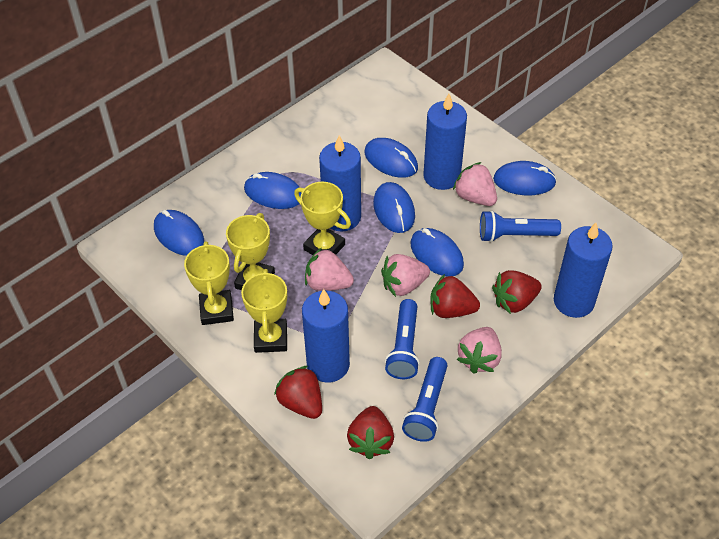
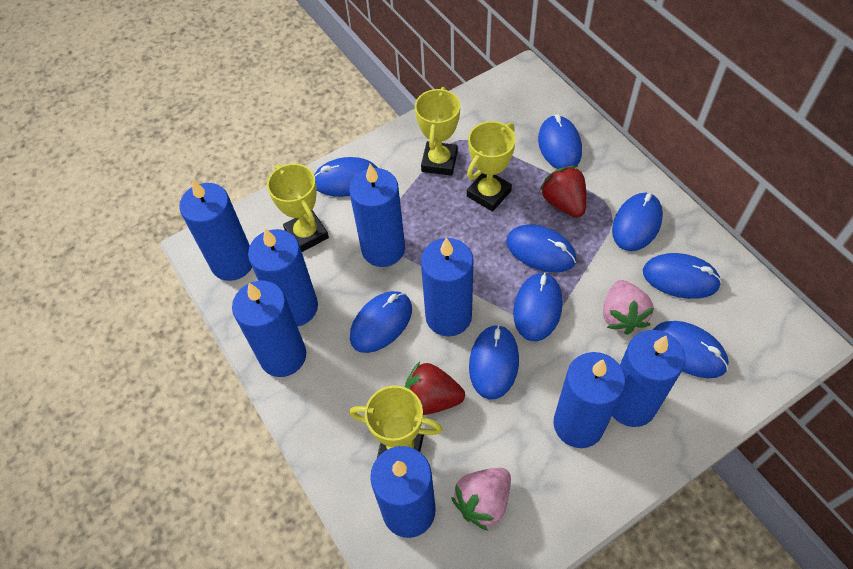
blue candle: [302,289,350,383] [319,135,361,232] [423,94,467,190] [554,223,613,318] = 4 -> [179,180,252,281] [232,281,306,377] [248,228,318,327] [349,164,405,267] [370,446,435,538] [421,237,473,336] [553,352,625,448] [612,330,685,427] = 8
blue flashlight: [385,299,420,379] [402,357,447,442] [480,210,561,242] = 3 -> none = 0
blue mouse: [154,210,204,256] [244,172,302,209] [364,138,418,178] [373,182,415,233] [410,228,464,276] [493,161,557,195] = 6 -> [314,157,378,197] [350,291,412,353] [469,325,519,400] [506,224,576,272] [513,272,563,341] [538,114,582,169] [612,193,663,251] [643,253,722,299] [653,321,729,378] = 9
pink strawberry: [305,248,354,291] [381,254,430,297] [453,162,497,206] [457,327,502,374] = 4 -> [451,468,511,531] [603,280,654,335] = 2
red strawberry: [274,366,322,419] [347,406,394,459] [430,274,480,318] [492,270,542,314] = 4 -> [405,361,465,415] [539,166,586,218] = 2

